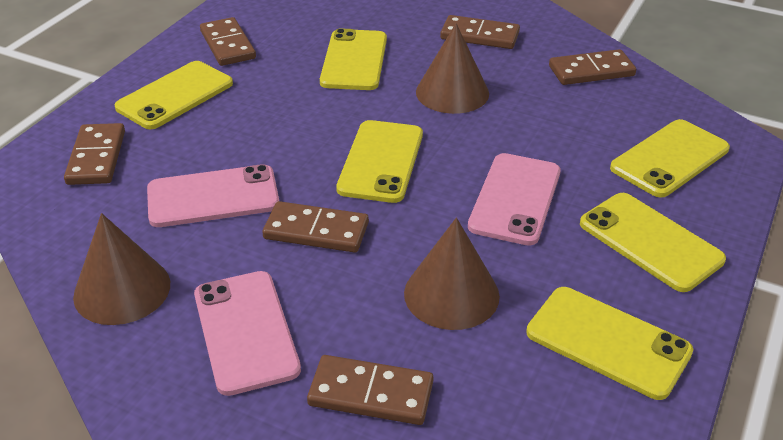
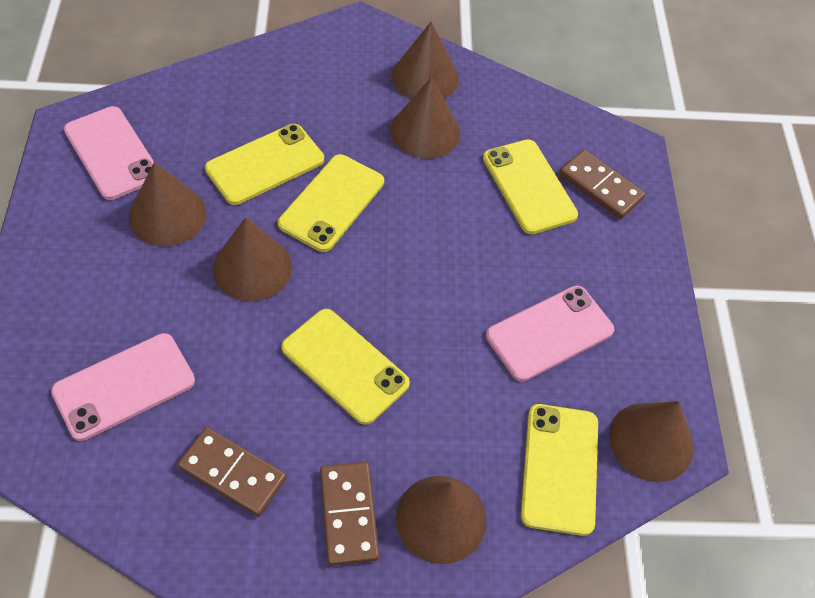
brown cone: [73,213,170,325] [404,218,500,330] [416,23,489,114] = 3 -> [129,162,206,246] [213,217,292,301] [390,77,460,159] [392,22,459,99] [396,476,486,564] [609,401,694,482] = 6
brown domino: [64,123,125,185] [200,17,256,66] [263,201,369,253] [307,355,434,425] [440,15,520,49] [549,49,636,85] = 6 -> [178,427,286,517] [320,462,379,566] [559,150,645,219] = 3
yellow phone: [115,61,233,129] [320,28,387,90] [336,120,423,203] [526,287,693,400] [580,193,726,292] [610,119,730,198] = 6 -> [205,124,324,205] [278,154,384,252] [281,309,410,425] [483,139,578,234] [521,404,598,536] = 5

